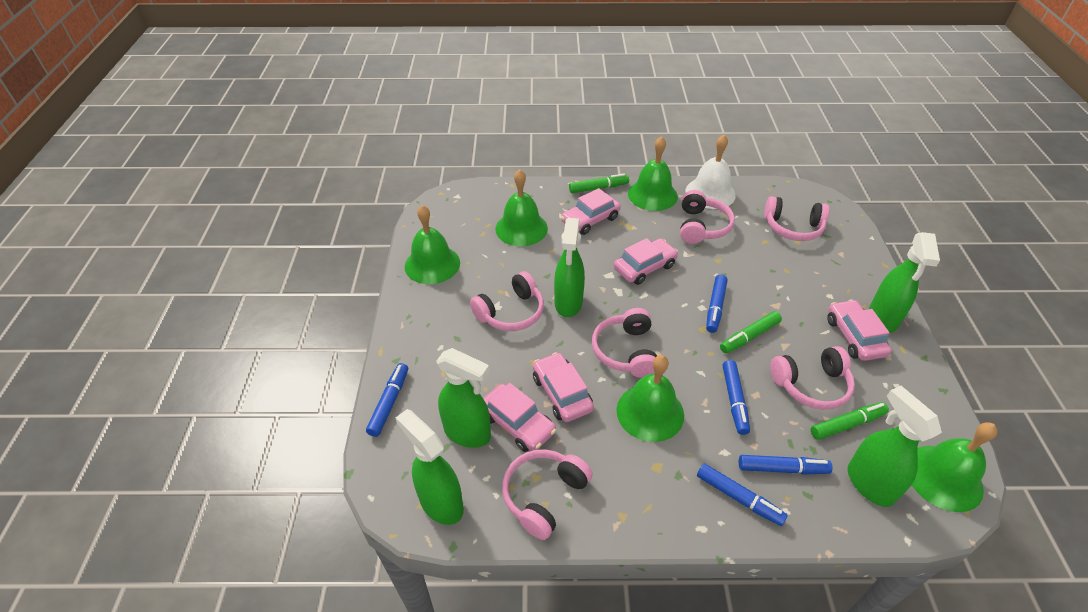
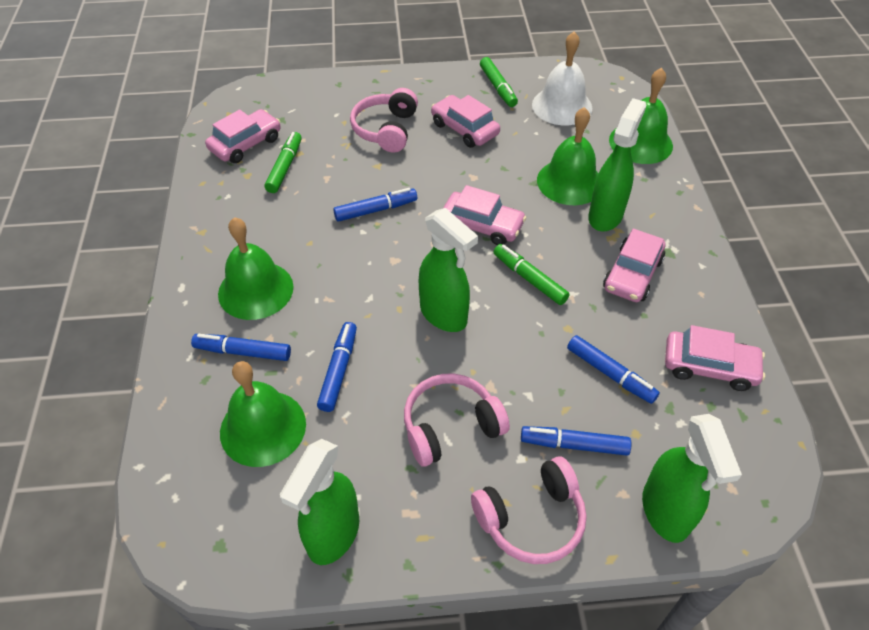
green bell: [405,205,460,284] [495,169,548,246] [616,355,684,442] [628,136,678,211] [912,422,998,512] = 5 -> [218,217,294,320] [220,361,306,467] [537,107,599,205] [609,68,673,164] = 4
green spray bottle: [395,409,464,525] [437,348,491,448] [554,218,585,317] [848,386,942,507] [869,232,940,333] = 5 -> [280,439,359,565] [419,208,478,332] [588,98,646,231] [642,414,742,543] = 4
pink headphones: [470,271,544,331] [502,449,593,540] [592,308,657,378] [680,190,735,244] [764,196,829,241] [770,346,855,410] = 6 -> [350,88,418,152] [404,373,510,467] [471,456,587,564] = 3

